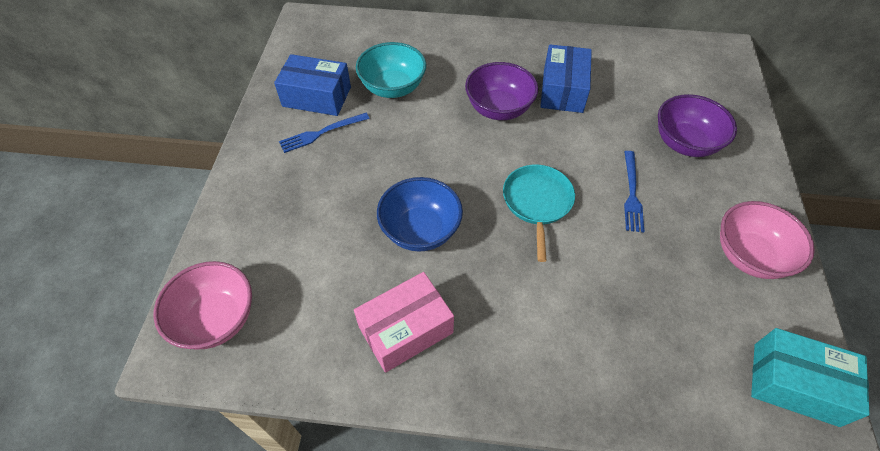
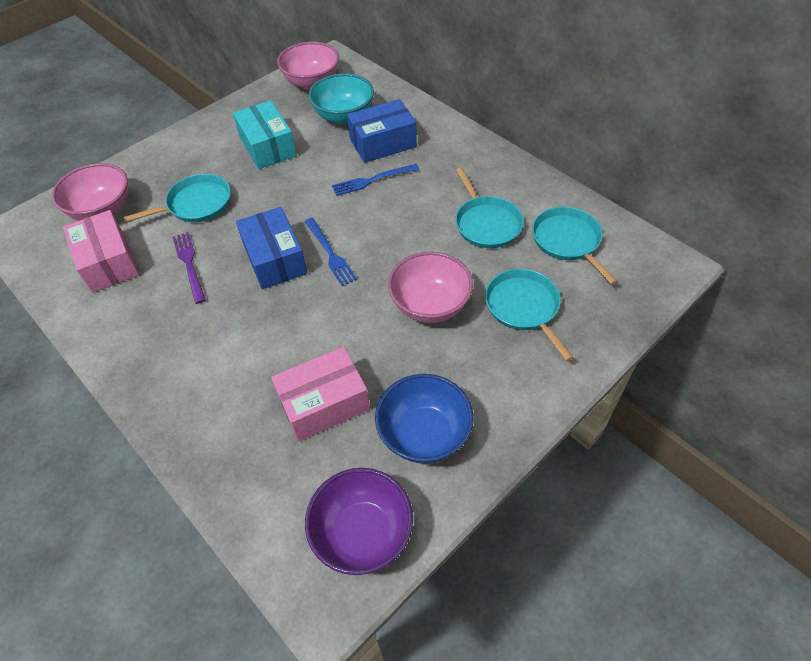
pink bowl: [153,261,252,349] [720,201,815,279] = 2 -> [52,163,128,221] [277,42,339,90] [388,252,473,323] = 3
pink box: [354,272,454,373] = 1 -> [63,210,139,293] [271,347,370,442] = 2
purple bowl: [465,62,538,120] [658,94,737,157] = 2 -> [305,468,413,575] = 1
purple fork: none = 0 -> [173,232,206,304] = 1
turquoise pan: [503,165,575,262] = 1 -> [124,174,231,223] [455,168,524,248] [485,269,574,361] [532,207,618,285] = 4

